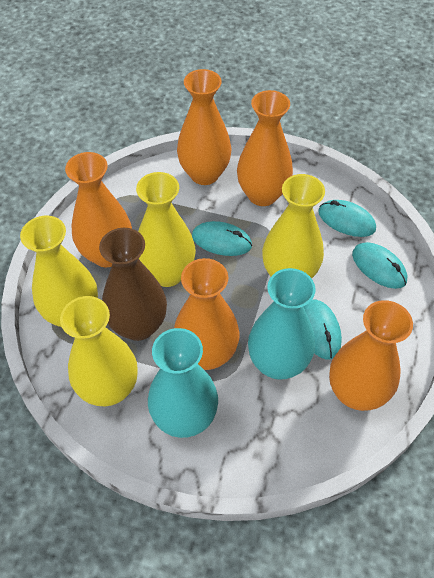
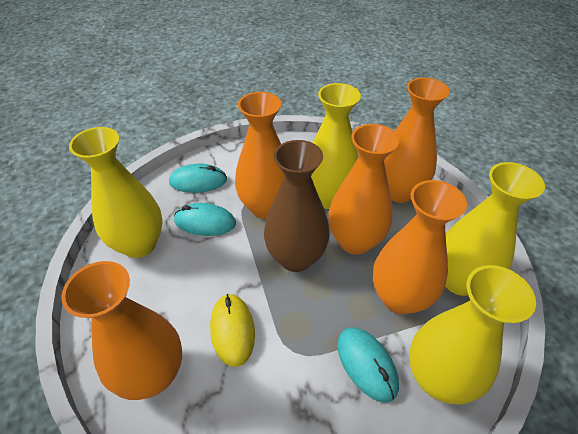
turquoise mouse: [192,221,252,256] [303,300,342,359] [318,200,376,237] [352,242,407,289] = 4 -> [169,164,227,193] [174,203,236,236] [337,327,399,403] = 3
turquoise vase: [148,328,218,438] [248,268,316,379] = 2 -> none = 0
yellow mouse: none = 0 -> [210,294,255,367] = 1

